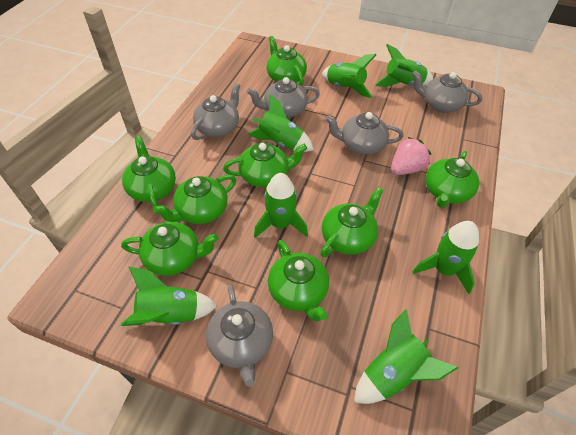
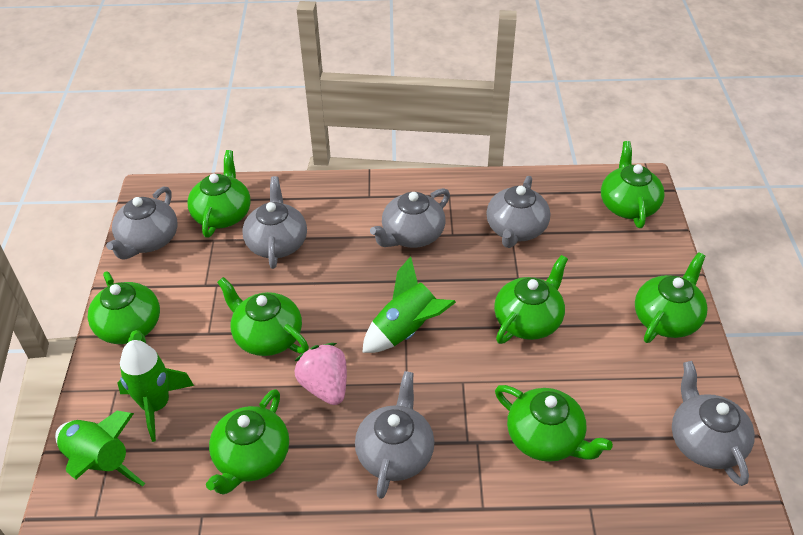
green rocket: [121,267,217,326] [248,94,314,152] [254,173,308,238] [322,54,377,98] [354,309,458,404] [374,44,433,87] [413,221,479,294] = 7 -> [55,411,146,486] [118,340,194,442] [362,256,456,353] = 3
grey teapot: [191,83,240,140] [206,285,273,387] [247,77,320,118] [325,112,404,155] [412,71,482,113] = 5 -> [106,187,178,259] [242,176,307,269] [355,371,435,499] [370,188,450,248] [486,176,550,248] [672,361,755,486] = 6

